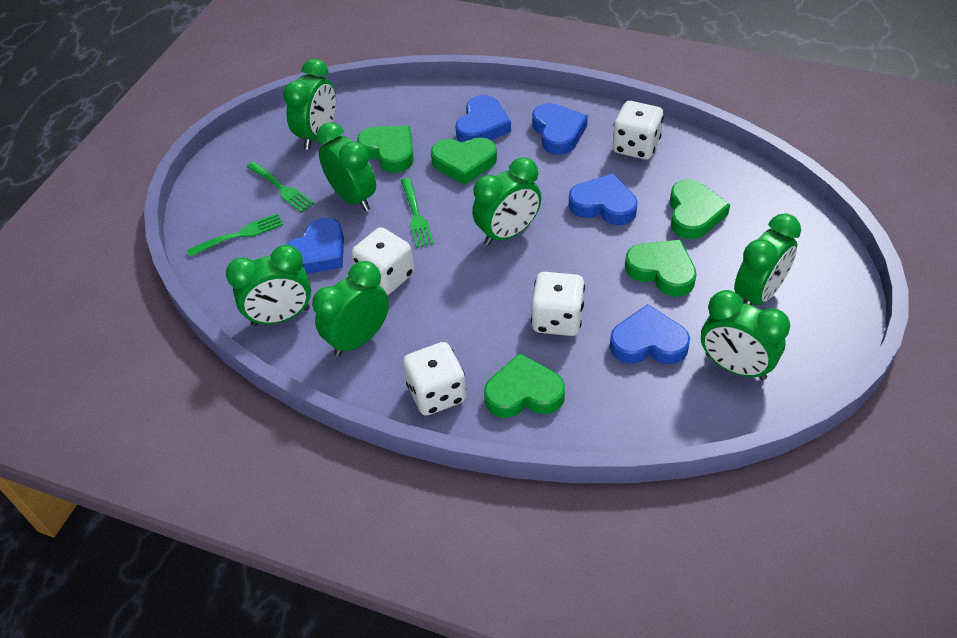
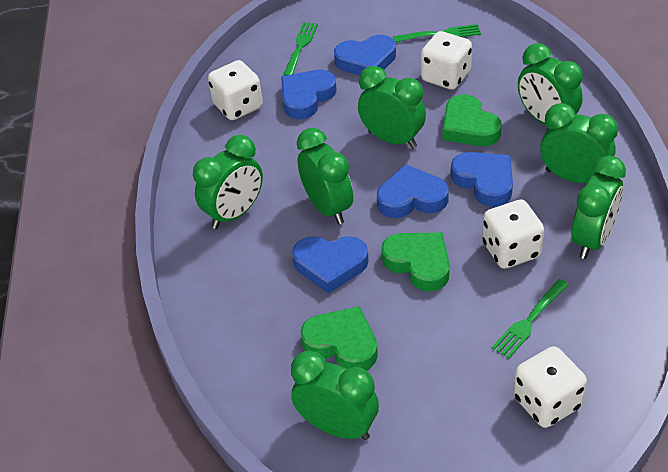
green heart: [357,126,414,173] [431,137,497,185] [484,353,565,418] [625,239,697,297] [670,179,730,239] = 5 -> [301,306,378,370] [381,233,450,291] [442,95,501,146] = 3

